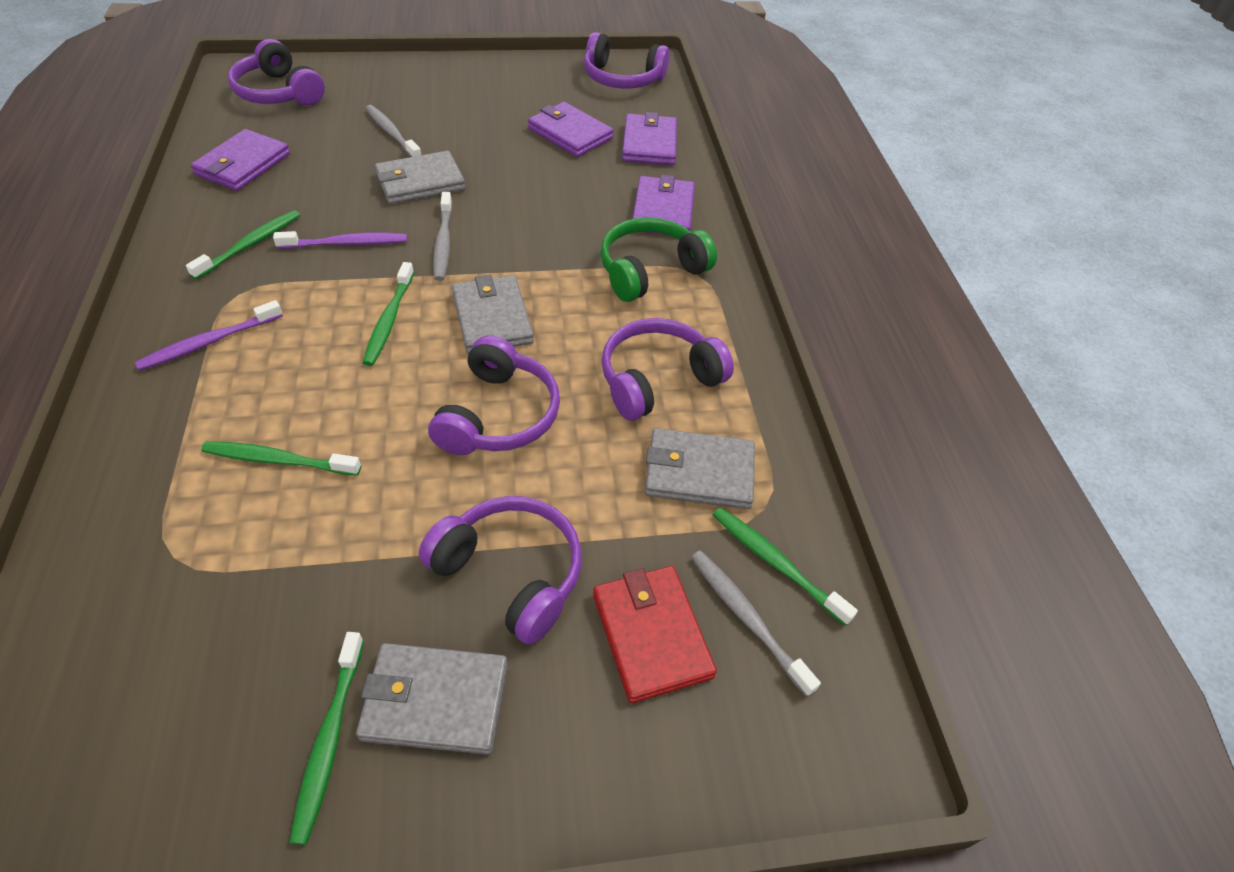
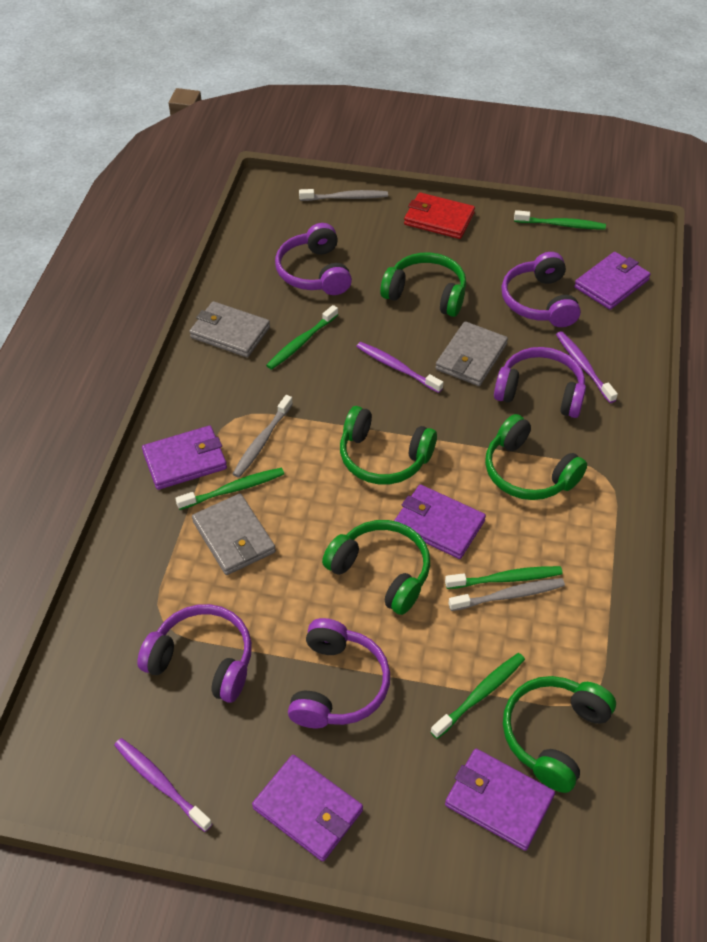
green headphones: [600,217,717,302] = 1 -> [322,520,430,615] [340,406,437,485] [380,253,466,317] [485,414,587,500] [503,676,616,793] = 5
grey wallet: [356,643,508,755] [375,151,466,204] [452,275,534,353] [645,428,755,509] = 4 -> [189,301,270,357] [192,493,276,575] [435,321,508,386] = 3
purple toothbrush: [135,300,283,371] [273,231,407,249] = 2 -> [114,738,212,832] [356,342,443,393] [556,331,618,403] = 3
purple wallet: [190,129,290,191] [528,102,614,157] [622,112,677,165] [632,175,695,235] = 4 -> [142,426,227,490] [252,755,363,862] [394,484,486,559] [445,749,555,851] [574,252,651,310] = 5

